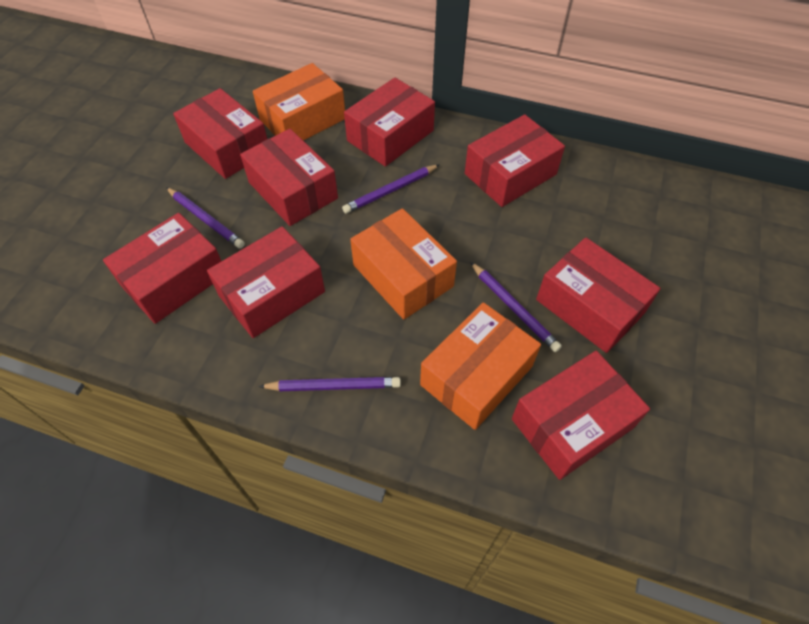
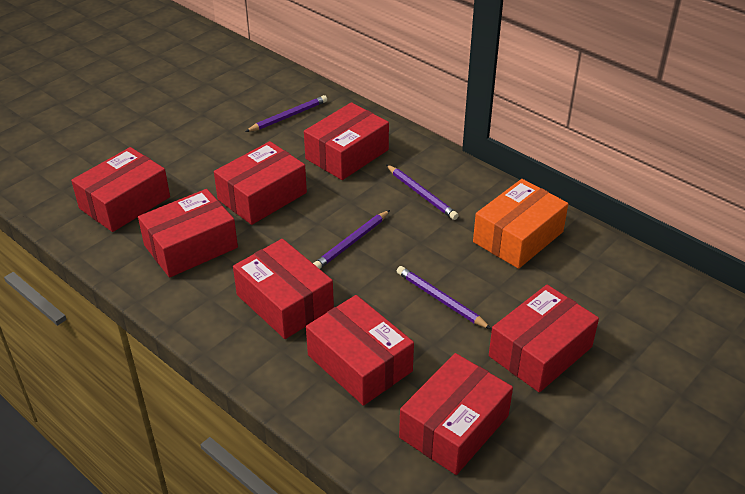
orange box: [253,63,345,141] [350,208,457,319] [420,302,541,430] = 3 -> [473,179,568,269] = 1

